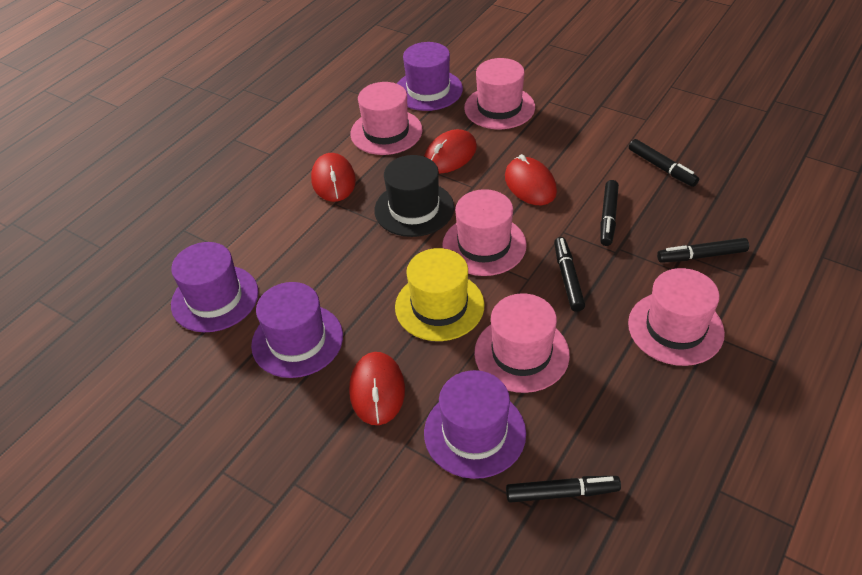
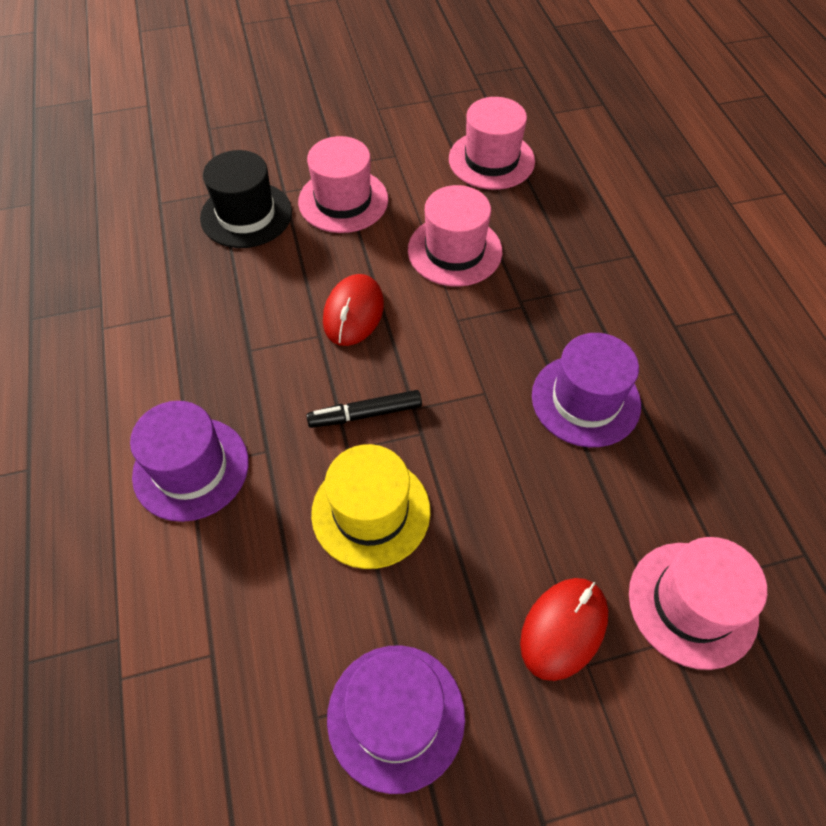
black marker: [506,476,621,503] [554,237,585,312] [600,180,619,246] [629,139,699,187] [657,238,749,263] = 5 -> [306,390,422,428] = 1
pink hat: [350,82,423,155] [442,189,527,276] [464,58,535,129] [474,293,570,393] [628,268,725,366] = 5 -> [298,136,388,233] [408,185,502,287] [449,97,535,190] [629,537,767,670] = 4
purple hat: [171,242,259,332] [251,282,343,378] [397,42,463,111] [424,370,526,479] = 4 -> [130,401,249,522] [327,645,465,794] [532,333,641,447] = 3
red mouse: [311,153,356,202] [349,352,405,425] [424,129,477,173] [505,154,557,205] = 4 -> [323,274,384,346] [520,578,608,681] = 2

